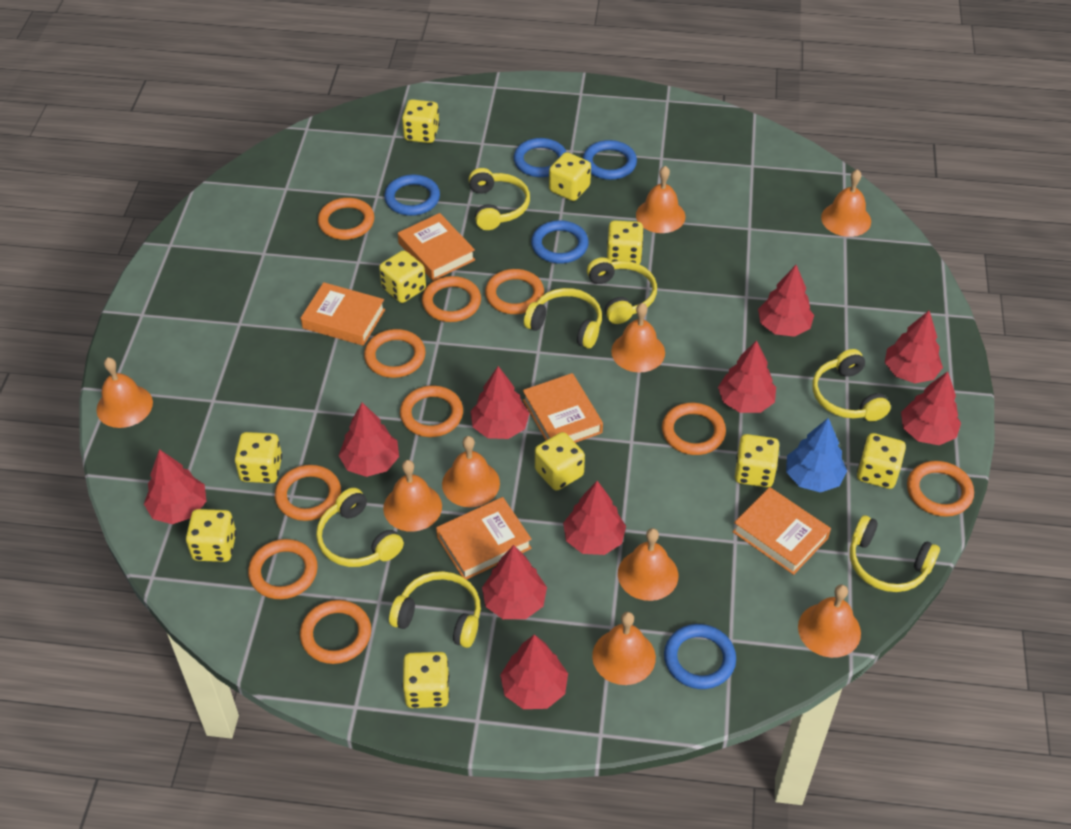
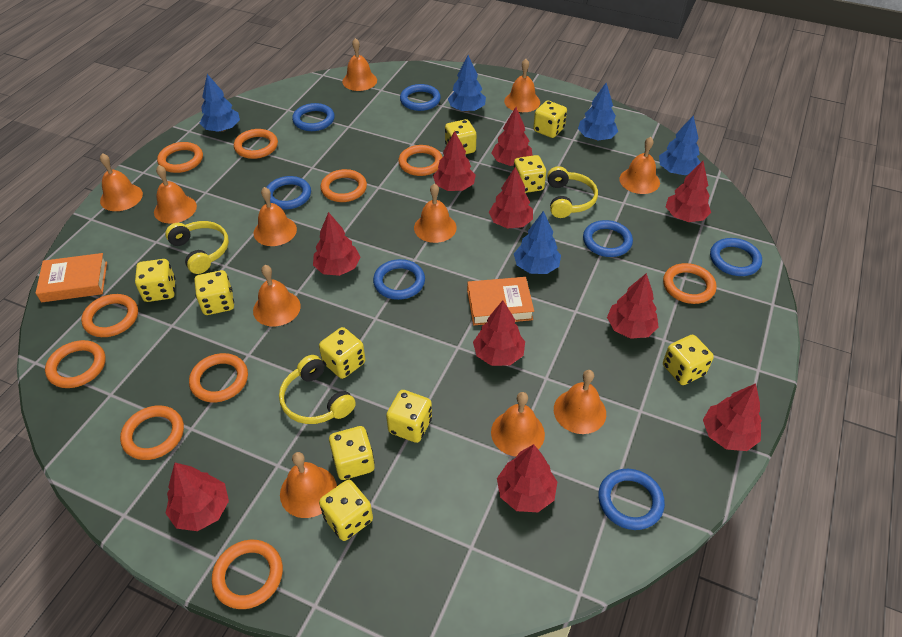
blue ring: [384,174,440,216] [514,138,566,177] [531,220,589,264] [583,140,637,180] [664,624,736,689] = 5 -> [266,176,311,210] [292,103,335,131] [373,259,425,300] [400,84,441,111] [583,220,633,257] [598,469,665,530] [710,238,762,276] = 7
blue tree: [786,418,847,492] = 1 -> [200,74,240,132] [448,55,486,112] [514,211,561,274] [578,83,618,141] [659,116,701,175] = 5
orange bell: [96,358,153,428] [383,460,442,532] [442,436,500,507] [592,612,656,685] [611,303,665,373] [618,528,678,601] [636,166,685,233] [798,584,861,658] [821,169,871,237] = 9 -> [100,153,143,211] [154,165,197,224] [253,187,297,246] [253,265,301,326] [280,452,337,518] [342,38,377,91] [414,184,457,243] [491,392,545,457] [504,59,540,112] [554,370,606,434] [619,137,660,194] = 11
orange book: [301,282,385,346] [398,213,475,281] [436,497,532,580] [523,373,603,443] [732,487,831,575] = 5 -> [36,253,107,302] [467,277,534,325] = 2
yellow headphones: [316,488,404,567] [389,571,481,648] [468,168,530,230] [524,288,602,349] [587,257,657,324] [812,349,891,421] [850,515,940,592] = 7 -> [165,221,229,274] [279,355,356,424] [547,166,598,218] = 3

